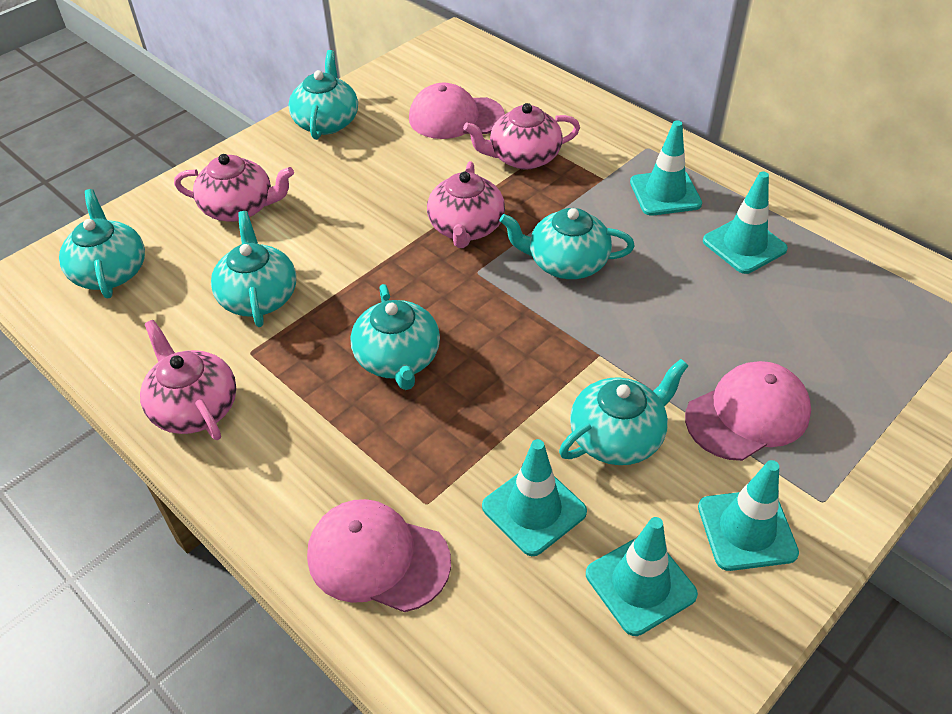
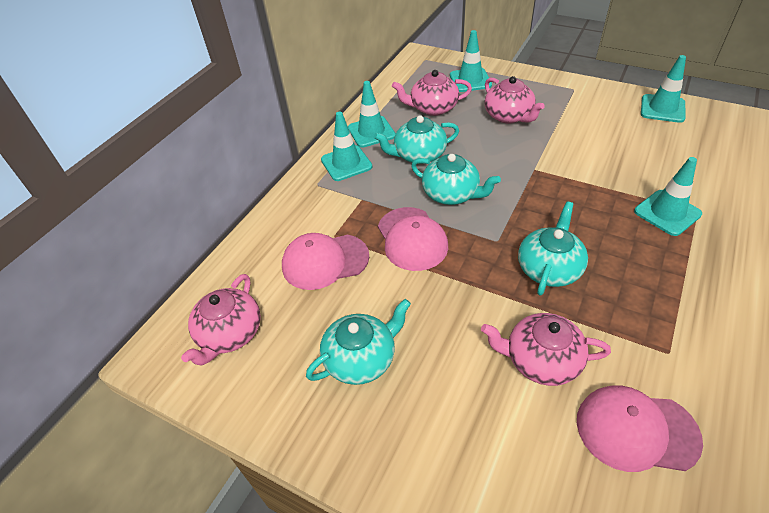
turquoise teapot: [59,189,145,298] [211,211,296,327] [288,50,358,140] [350,284,440,390] [499,208,635,279] [559,359,688,465] = 6 -> [306,299,411,385] [374,115,459,164] [411,154,501,205] [518,202,588,296] = 4

